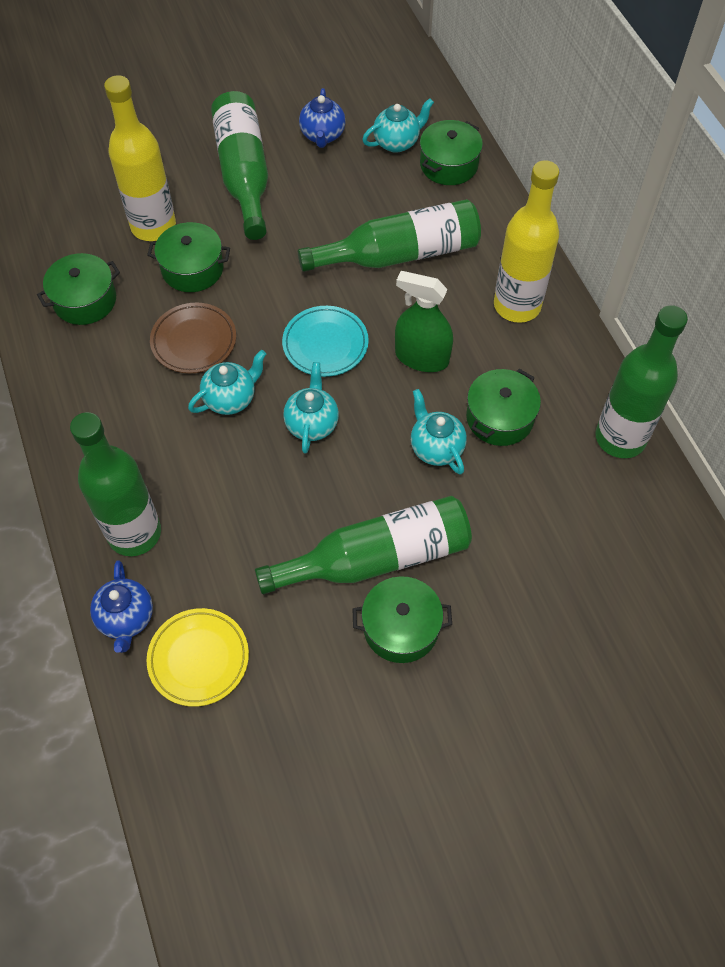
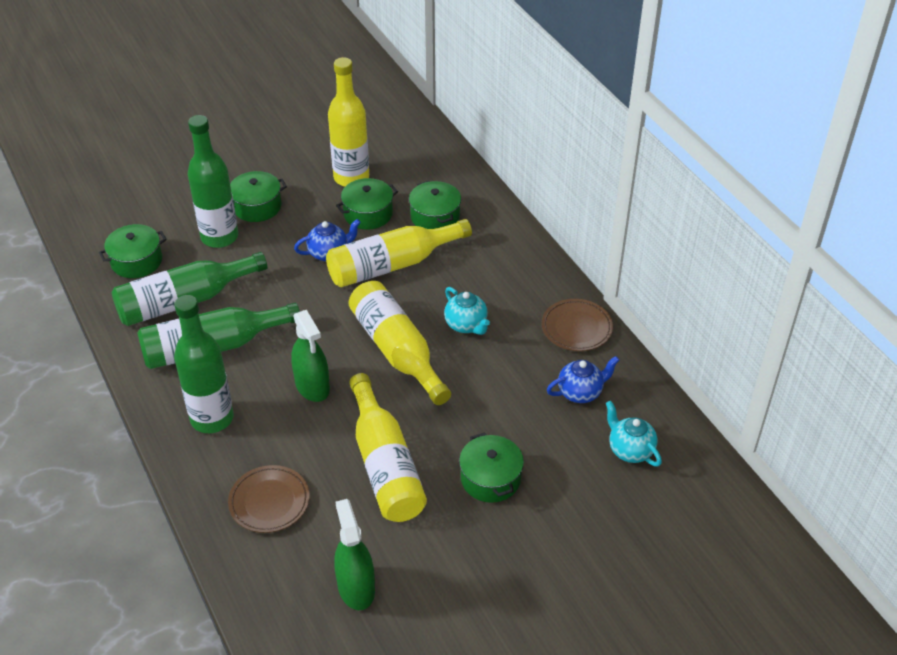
brown plate: [150,303,236,373] = 1 -> [228,465,310,533] [542,299,613,351] = 2
green bottle: [70,412,161,556] [211,91,268,240] [255,496,472,594] [298,199,481,272] [595,305,688,458] = 5 -> [111,252,267,326] [138,303,300,369] [174,295,234,433] [188,115,238,248] = 4
green spray bottle: [395,271,453,372] = 1 -> [291,310,330,402] [334,499,375,610] = 2
turquoise plate: [282,306,369,377] = 1 -> none = 0
turquoise teapot: [188,350,266,415] [283,362,339,454] [362,98,434,153] [411,389,467,475] = 4 -> [444,287,490,335] [606,401,662,467] = 2
yellow bottle: [104,75,176,241] [494,160,559,323] = 2 -> [326,219,472,287] [328,57,369,187] [348,281,451,405] [349,373,427,522] = 4
yellow plate: [146,608,249,707] = 1 -> none = 0

